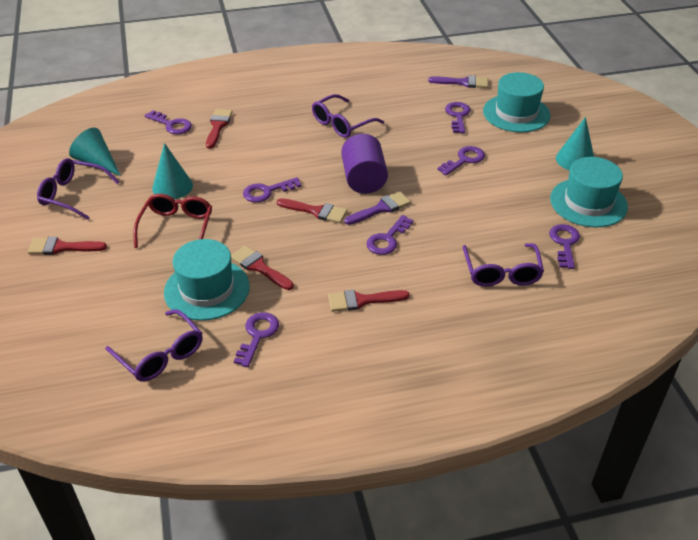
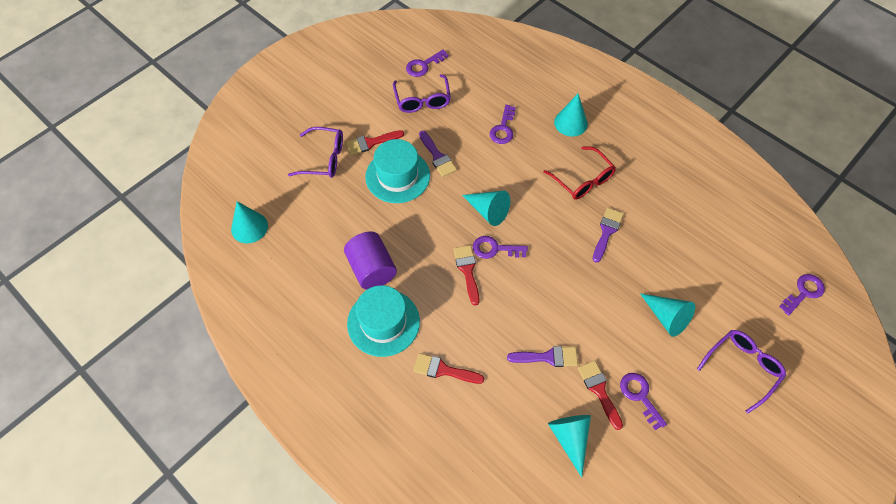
purple brush: [344,191,411,225] [428,75,488,88] = 2 -> [419,131,457,177] [507,346,578,367] [593,208,624,263] = 3
purple glasses: [37,158,119,220] [105,309,203,382] [312,94,384,138] [463,243,544,287] = 4 -> [288,127,343,178] [393,74,451,113] [697,330,786,413] = 3
purple key: [145,110,192,134] [234,312,279,367] [243,177,301,203] [366,215,413,255] [437,146,485,175] [445,102,471,133] [549,224,580,269] = 7 -> [406,49,449,77] [473,236,528,259] [490,105,516,144] [620,373,667,430] [779,274,825,315] = 5
red brush: [28,237,107,255] [206,109,233,149] [231,245,294,290] [277,198,347,223] [328,290,410,312] = 5 -> [345,130,404,155] [413,353,484,384] [453,245,479,305] [578,360,623,430] = 4
turquoise cone: [69,128,121,176] [152,143,193,199] [556,117,594,170] = 3 -> [231,201,268,243] [462,191,510,226] [548,415,591,478] [554,94,588,137] [640,294,695,337] = 5
turquoise hat: [164,239,250,321] [483,72,550,132] [550,157,628,227] = 3 -> [347,285,420,357] [365,139,430,203] = 2

